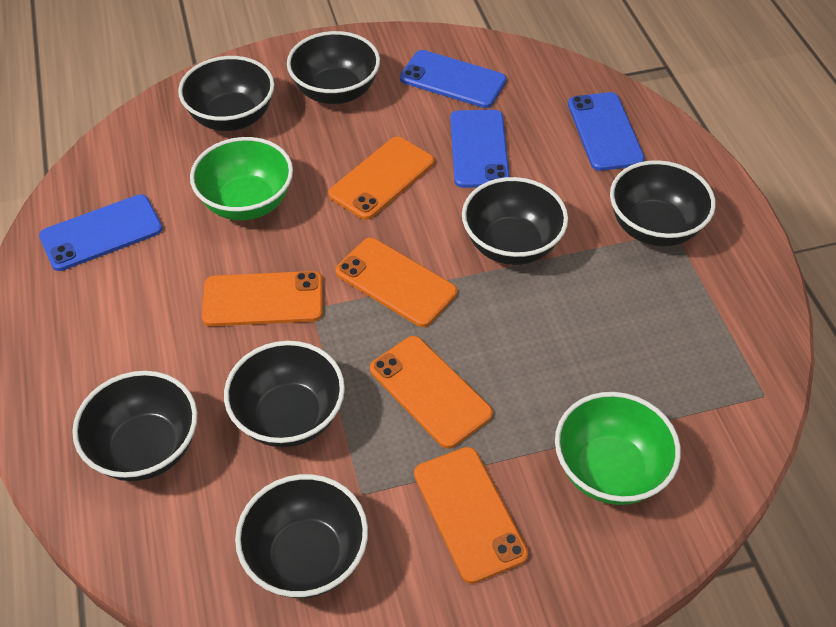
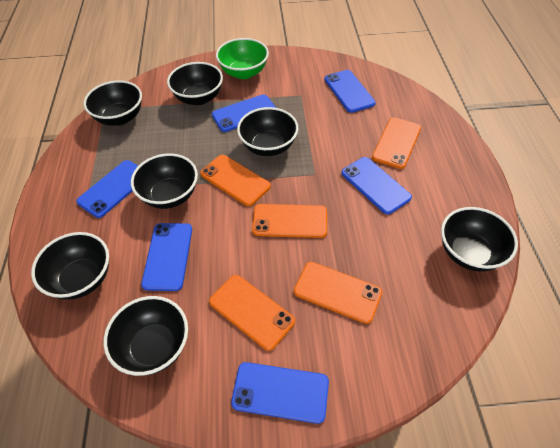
blue phone: [39,194,163,271] [400,50,507,108] [450,110,510,188] [568,92,645,171] = 4 -> [76,160,138,218] [141,223,192,291] [212,94,276,132] [231,362,329,424] [324,70,376,113] [341,157,412,214] = 6
green bowl: [190,137,293,220] [555,392,681,505] = 2 -> [216,38,269,79] = 1

